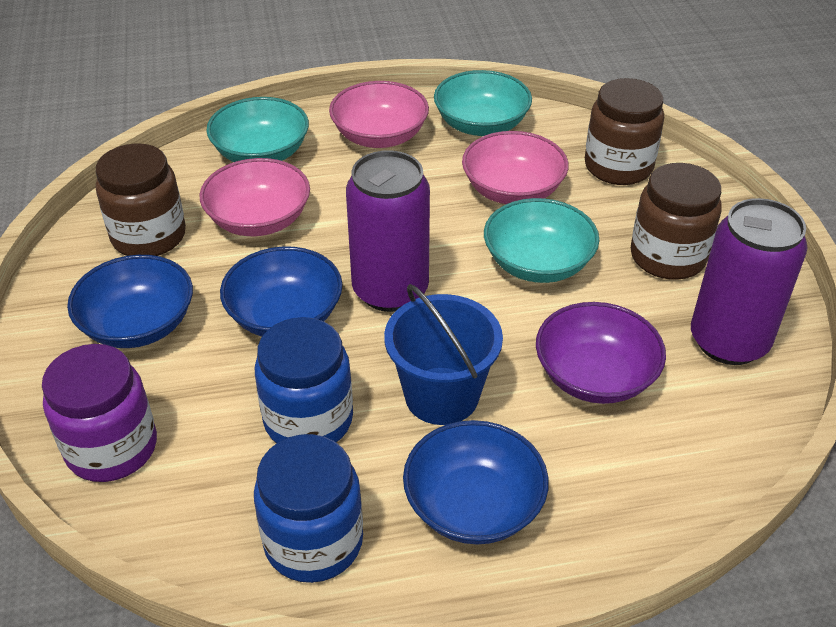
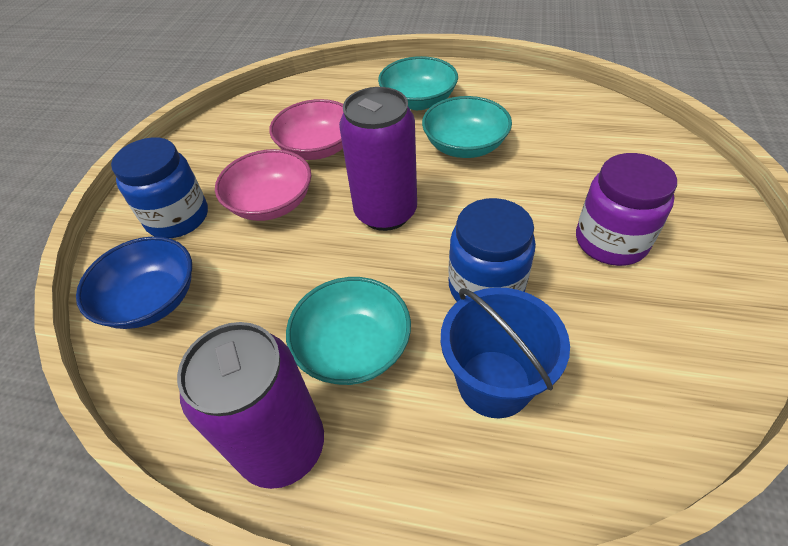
blue bowl: [67,255,193,348] [220,246,342,337] [403,420,549,545] = 3 -> [76,236,192,329] = 1
brown jar: [96,143,186,256] [585,78,664,185] [631,163,722,280] = 3 -> none = 0
pink bowl: [200,158,310,236] [329,81,429,148] [462,131,569,204] = 3 -> [215,149,311,221] [269,99,343,160] = 2
purple bowl: [536,302,666,404] = 1 -> none = 0

